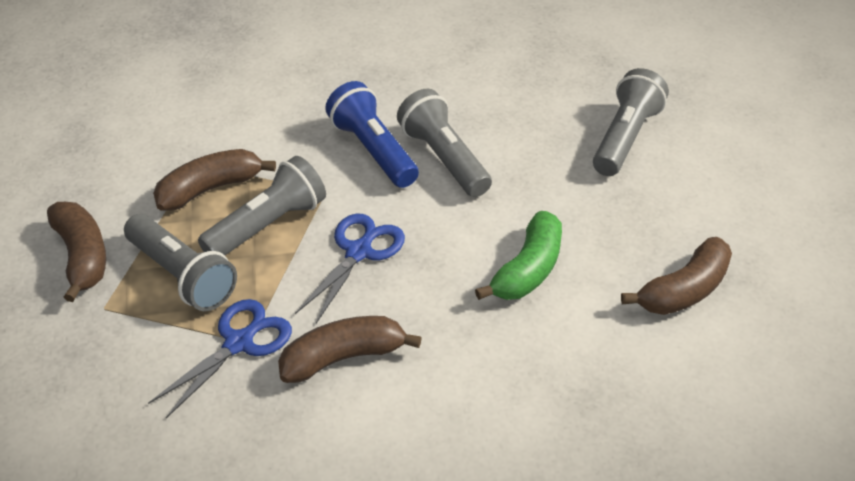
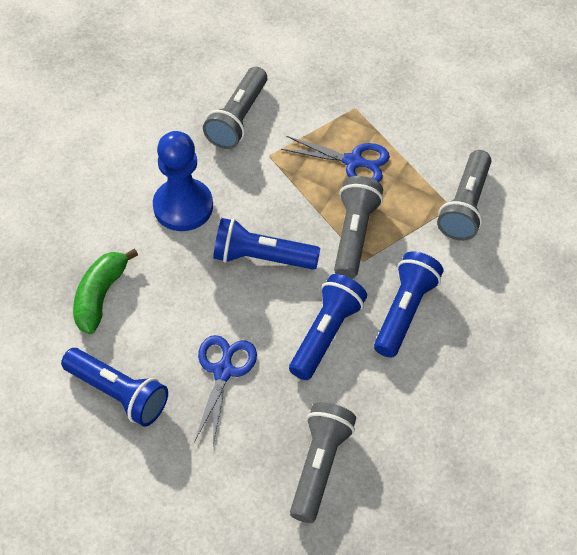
blue flashlight: [325,81,419,188] = 1 -> [61,348,168,427] [213,218,320,270] [289,274,367,380] [374,251,444,358] = 4
blue pawn: none = 0 -> [153,131,213,231] = 1
brown banana: [47,202,106,302] [153,149,276,211] [278,316,422,383] [621,237,732,315] = 4 -> none = 0

